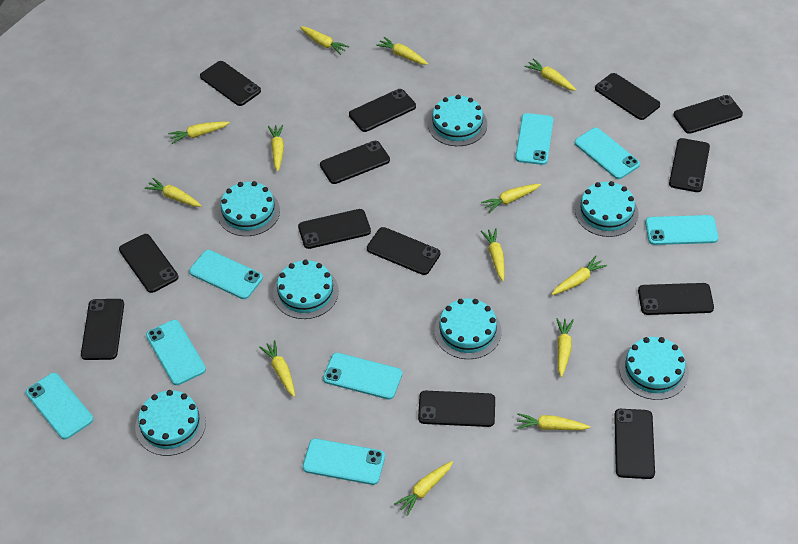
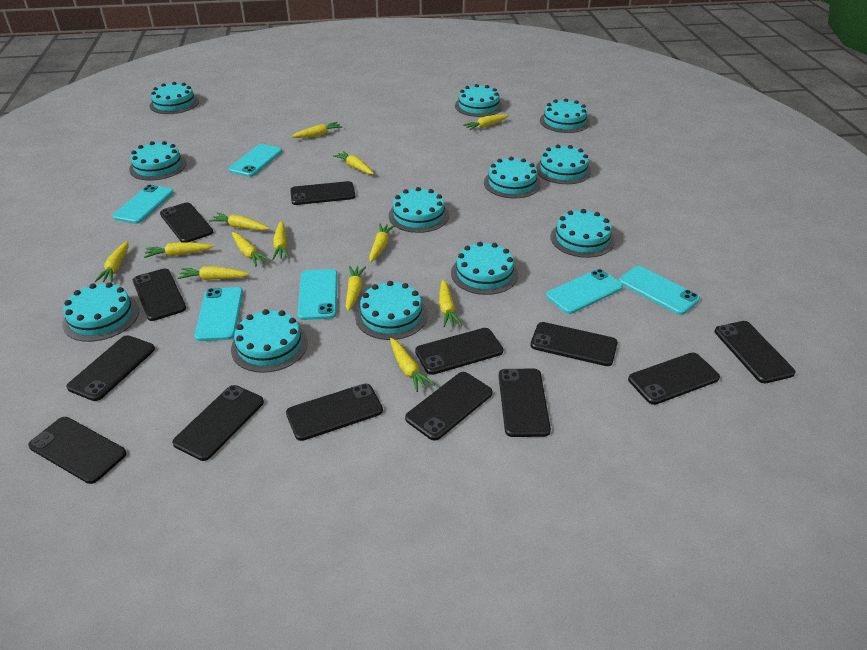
turquoise cake: [135,390,206,456] [217,181,280,236] [273,260,339,319] [428,95,487,146] [434,299,502,359] [575,181,638,237] [619,337,689,400] = 7 -> [62,282,139,342] [129,141,186,181] [150,82,199,114] [231,309,308,373] [355,281,428,340] [389,187,449,233] [451,242,518,295] [455,84,503,117] [484,157,541,198] [536,144,592,184] [540,99,590,133] [551,209,615,258] = 12
turquoise phone: [26,373,93,439] [146,320,206,385] [189,250,263,299] [303,439,385,485] [323,353,402,400] [515,113,553,165] [575,128,640,179] [645,215,718,245] = 8 -> [112,185,174,224] [194,287,243,341] [228,144,282,177] [297,269,337,320] [546,269,623,314] [619,266,700,315] = 6

